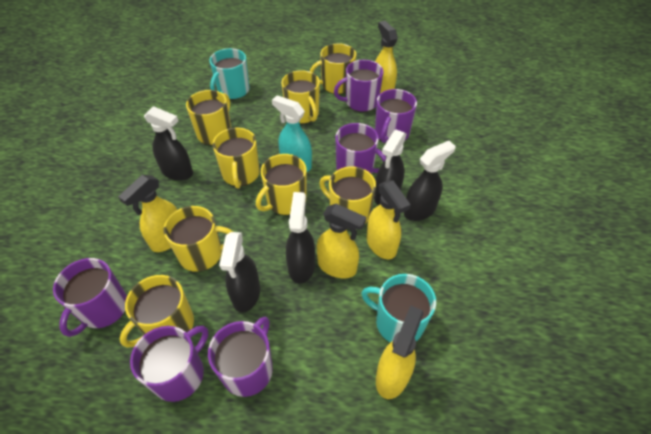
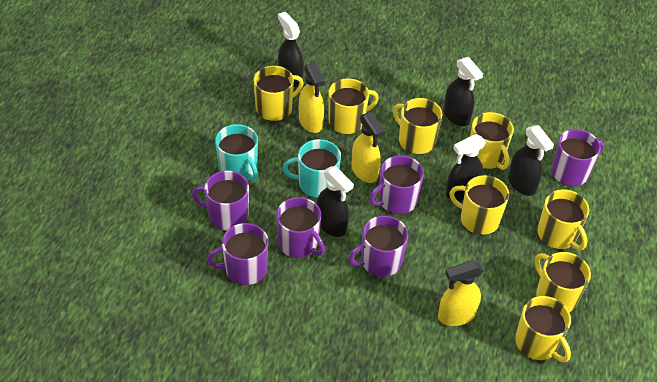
turquoise spray bottle: [272,95,312,172] = 1 -> none = 0
yellow spray bottle: [118,175,177,252] [317,204,366,279] [367,181,411,259] [375,21,398,93] [376,305,424,399] = 5 -> [299,63,325,133] [351,112,385,183] [438,260,484,326] = 3

